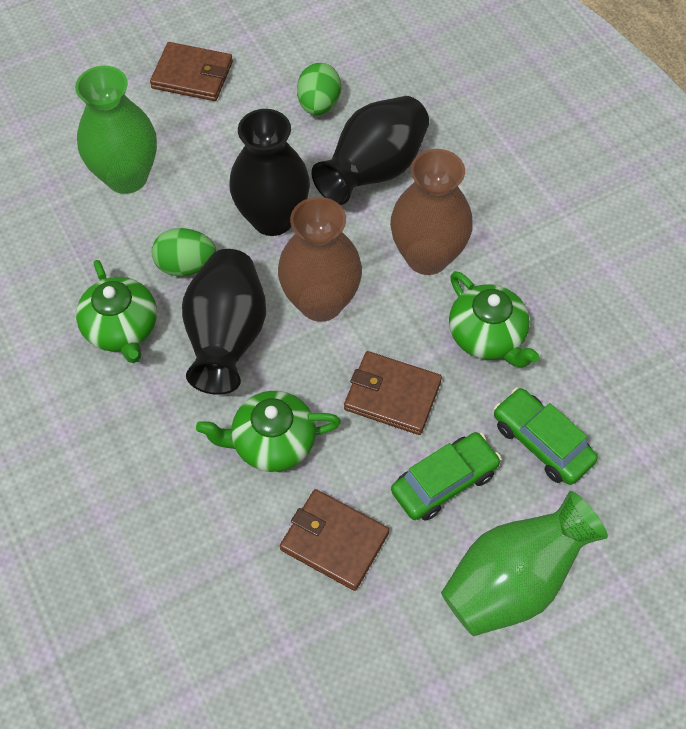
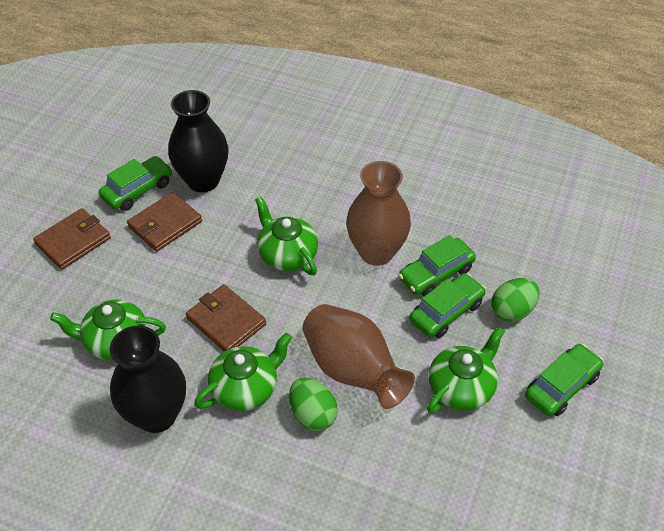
black vase: [182,249,266,395] [229,109,310,236] [311,96,429,205] = 3 -> [109,325,186,433] [168,90,228,192] = 2
green car: [391,432,501,521] [494,388,598,485] = 2 -> [99,156,172,211] [398,235,476,296] [409,273,486,338] [525,344,604,416] = 4
green teapot: [76,260,157,363] [196,391,341,472] [449,271,540,368] = 3 -> [50,299,166,360] [194,333,292,411] [255,197,318,275] [427,326,505,414] = 4
green vase: [75,66,157,194] [441,491,608,636] = 2 -> none = 0

